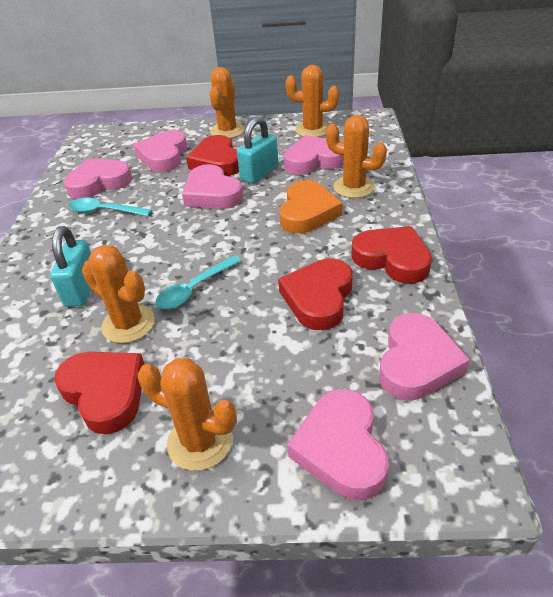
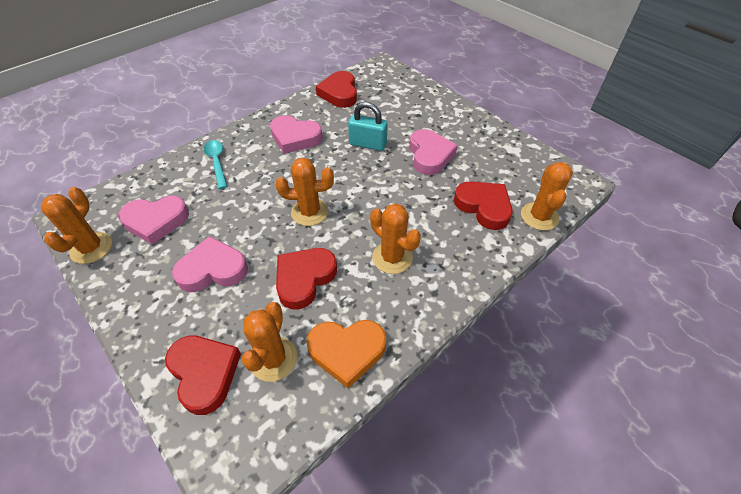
pink heart: [64,158,132,199] [133,130,187,172] [182,164,243,209] [284,135,344,175] [287,389,389,500] [379,313,470,401] = 6 -> [118,196,189,245] [172,236,248,292] [270,115,323,154] [409,129,458,175] = 4
turquoise padlock: [50,226,91,307] [237,117,278,183] = 2 -> [348,102,388,151] = 1
turquoise spoon: [69,198,152,216] [155,255,241,309] = 2 -> [204,140,227,189] = 1

